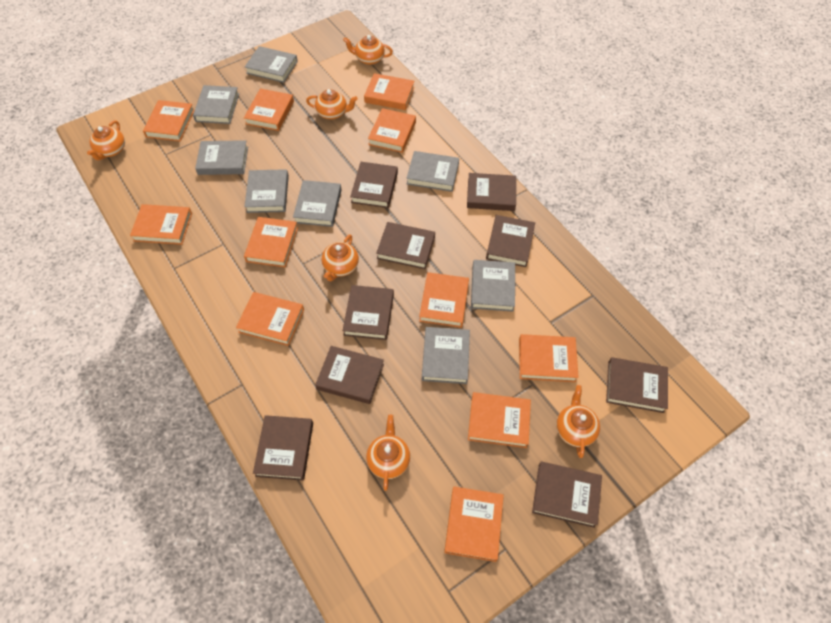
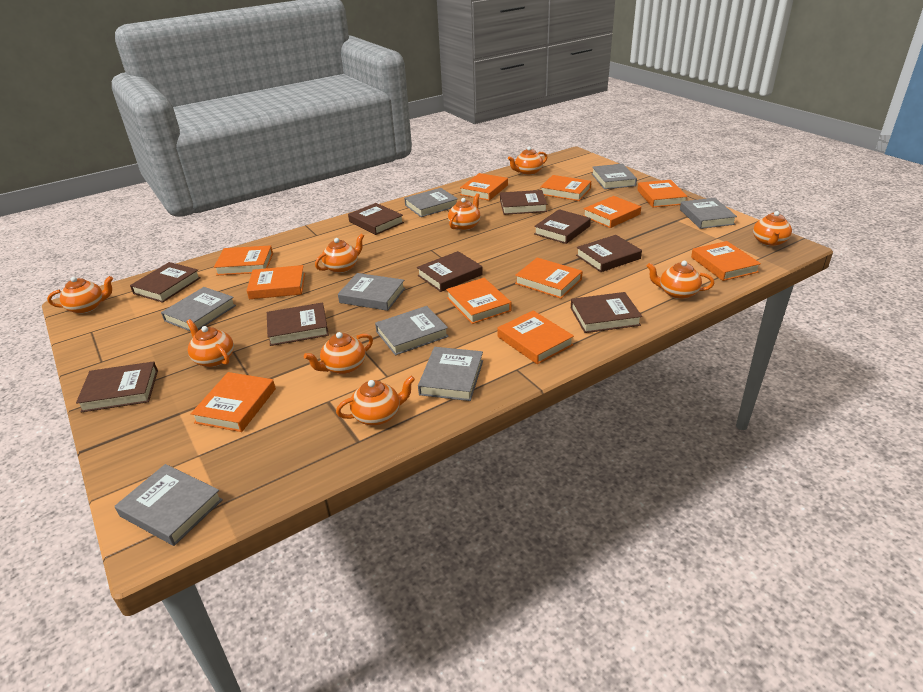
orange teapot: [87,120,125,160] [306,89,358,120] [322,234,359,282] [343,35,393,65] [366,415,410,491] [556,385,600,458] = 6 -> [47,276,113,314] [186,319,234,367] [304,332,373,374] [315,234,364,273] [336,376,415,426] [448,193,481,231] [508,147,547,175] [646,261,714,299] [753,211,792,246] = 9

